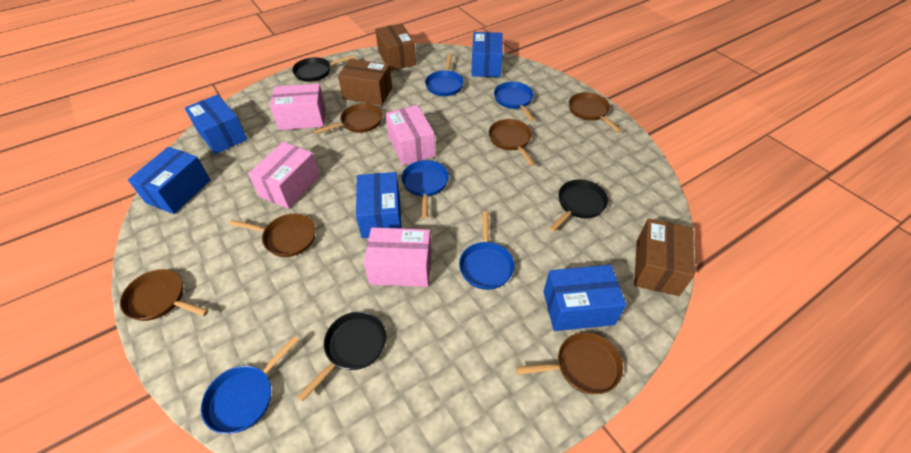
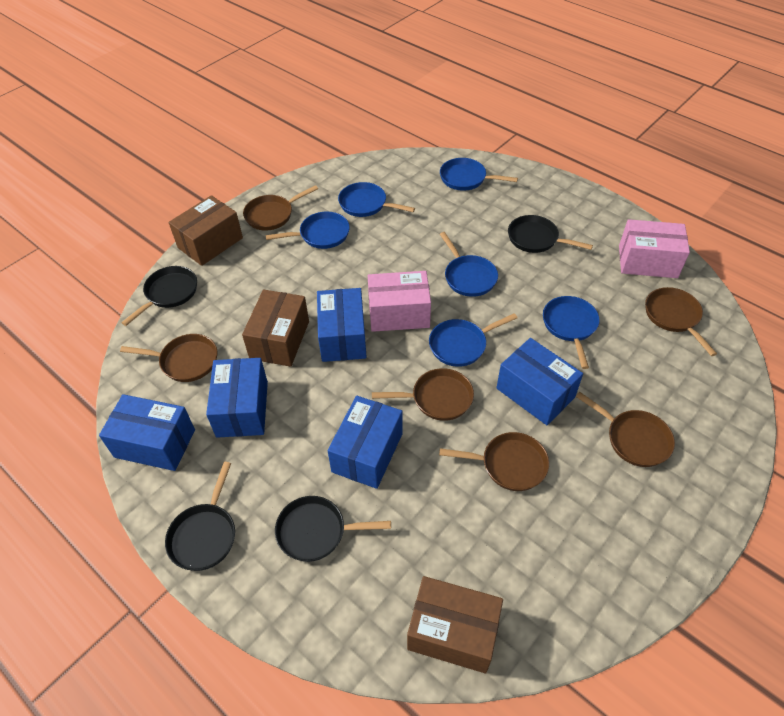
black pan: [292,55,355,82] [297,312,386,401] [549,179,608,232] = 3 -> [122,266,197,326] [165,462,235,571] [275,496,391,562] [508,215,593,253] = 4
blue pan: [201,335,299,434] [401,160,449,219] [425,54,464,96] [459,212,514,290] [494,82,535,121] = 5 -> [266,212,350,249] [338,182,415,217] [429,313,517,367] [440,158,518,191] [440,232,498,297] [543,296,600,369] = 6
pink box: [248,142,320,209] [270,84,326,130] [364,227,432,287] [385,105,436,165] = 4 -> [367,271,431,332] [619,219,690,278] = 2

